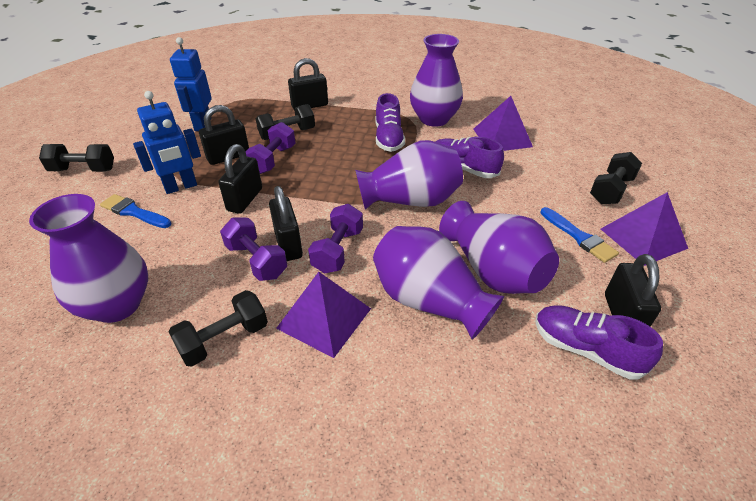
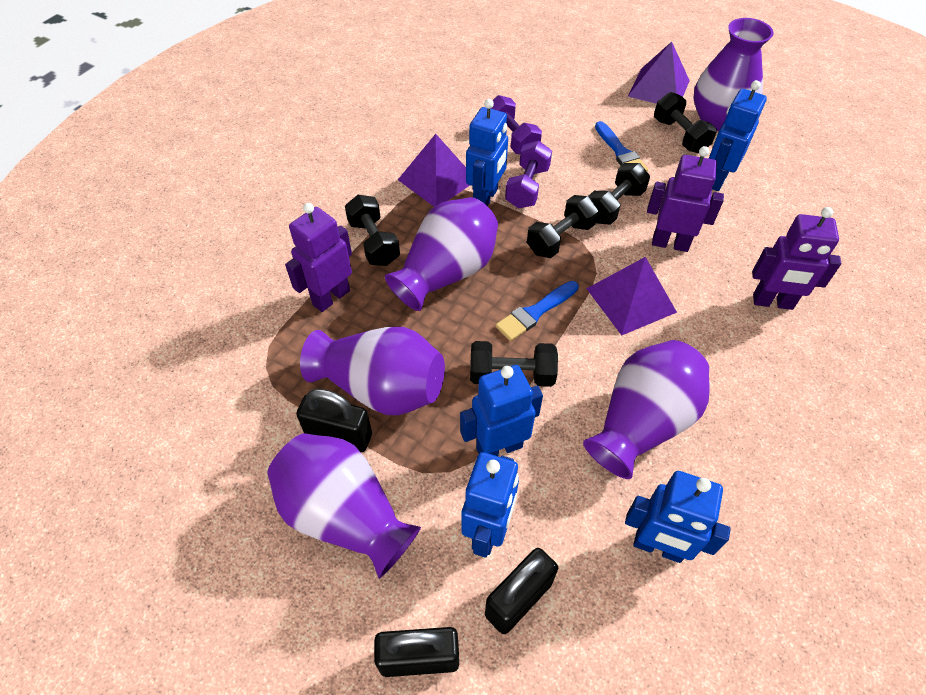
black dumbbell: [39,144,114,172] [169,290,268,367] [256,104,315,140] [590,152,642,204] = 4 -> [345,195,400,266] [470,341,558,387] [527,195,599,258] [589,163,650,225] [654,92,717,153] = 5
black padlock: [199,105,249,165] [218,144,262,214] [269,186,303,261] [288,58,328,109] [605,254,661,327] = 5 -> [296,389,372,452] [374,627,459,677] [485,548,558,634] = 3
blue robot: [133,91,201,194] [170,37,212,131] = 2 -> [460,365,543,456] [462,452,519,558] [466,99,508,206] [625,471,731,563] [709,80,767,191] = 5
purple dumbbell: [220,217,287,281] [246,122,295,174] [308,204,363,273] = 3 -> [491,95,542,154] [505,141,552,209] = 2
purple robot: none = 0 -> [285,203,352,312] [647,146,724,252] [752,207,841,310] = 3
purple shoe: [376,93,405,152] [435,137,504,178] [535,305,663,380] = 3 -> none = 0

